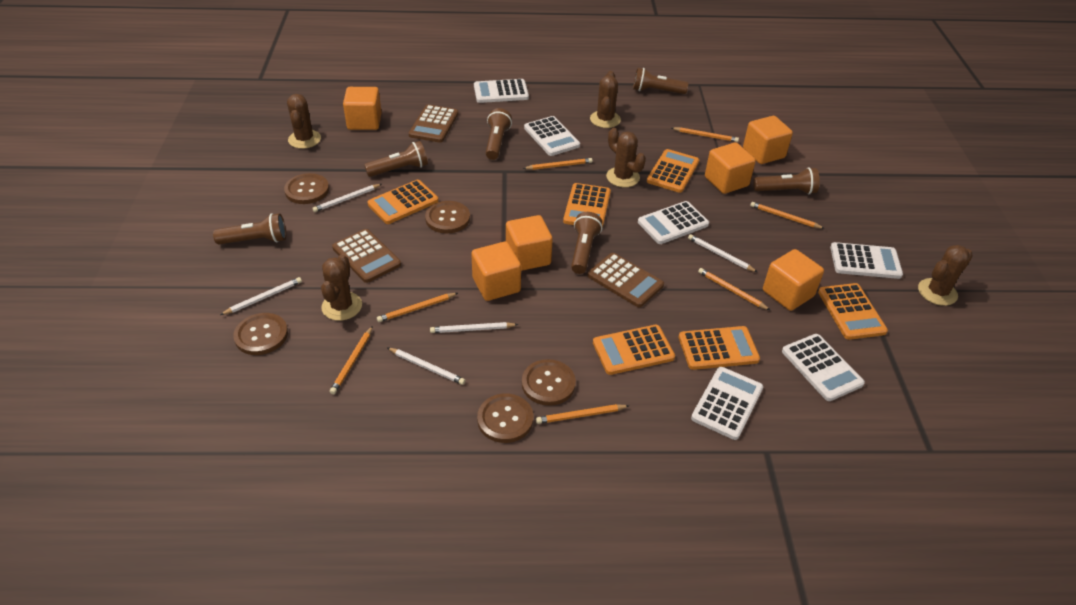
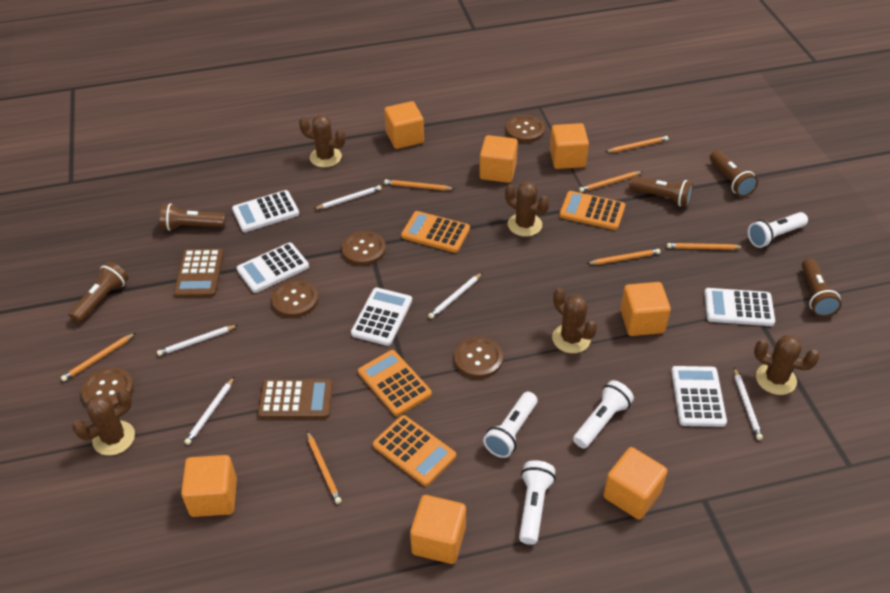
brown calculator: [332,229,401,283] [409,105,458,142] [588,253,664,307] = 3 -> [174,249,224,297] [258,379,333,419] = 2
brown flashlight: [213,213,286,244] [364,141,428,177] [485,108,512,160] [571,212,602,274] [633,68,689,94] [753,167,820,194] = 6 -> [69,261,128,323] [160,203,226,231] [629,176,694,207] [710,150,758,197] [801,258,842,317] = 5
orange calculator: [368,180,439,224] [563,183,611,228] [593,325,675,375] [647,149,699,193] [678,326,760,370] [818,283,888,340] = 6 -> [358,350,432,416] [373,415,456,486] [401,211,470,253] [559,191,625,230] = 4
orange cube: [343,87,382,130] [471,242,521,301] [506,215,553,271] [705,142,756,194] [743,116,793,164] [763,249,824,311] = 6 -> [181,455,237,517] [384,101,424,149] [410,495,466,564] [479,135,518,183] [550,123,589,169] [603,447,668,520] [620,282,671,336] = 7
white calculator: [474,79,529,103] [524,116,580,156] [638,201,709,244] [691,367,763,440] [782,334,865,401] [830,242,903,279] = 6 -> [232,190,299,232] [237,243,309,293] [351,288,412,346] [671,366,727,427] [704,288,775,326] = 5
white flashlight: none = 0 -> [483,392,537,458] [519,460,556,545] [573,380,634,449] [748,212,808,248] = 4

